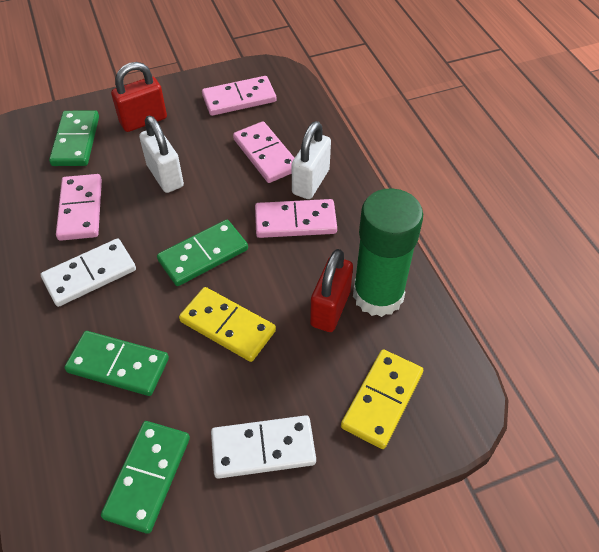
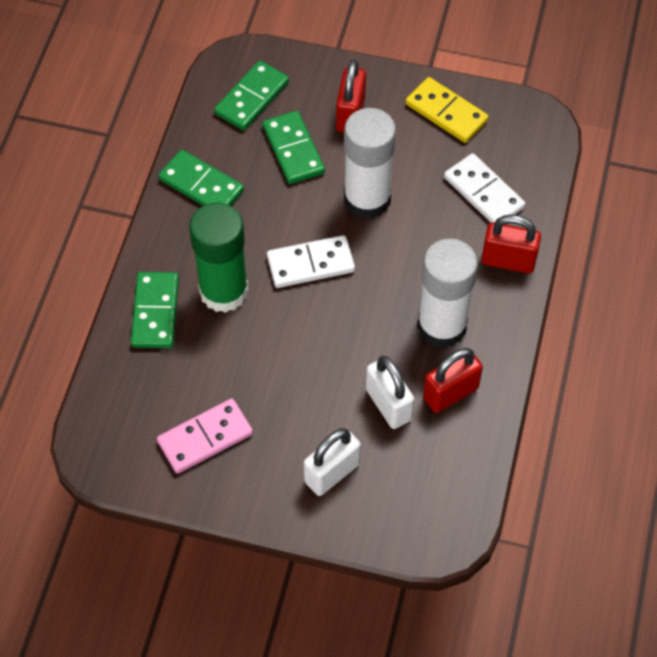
pink domino: [56,174,102,241] [202,76,276,116] [233,121,294,183] [255,199,337,238] = 4 -> [157,399,253,474] = 1
red padlock: [111,62,167,132] [310,249,353,332] = 2 -> [336,60,366,133] [423,348,483,413] [482,215,541,273] = 3
white glue stick: none = 0 -> [344,108,396,219] [417,238,478,348] = 2
yellow domino: [179,287,276,362] [341,349,423,449] = 2 -> [406,77,489,143] = 1

